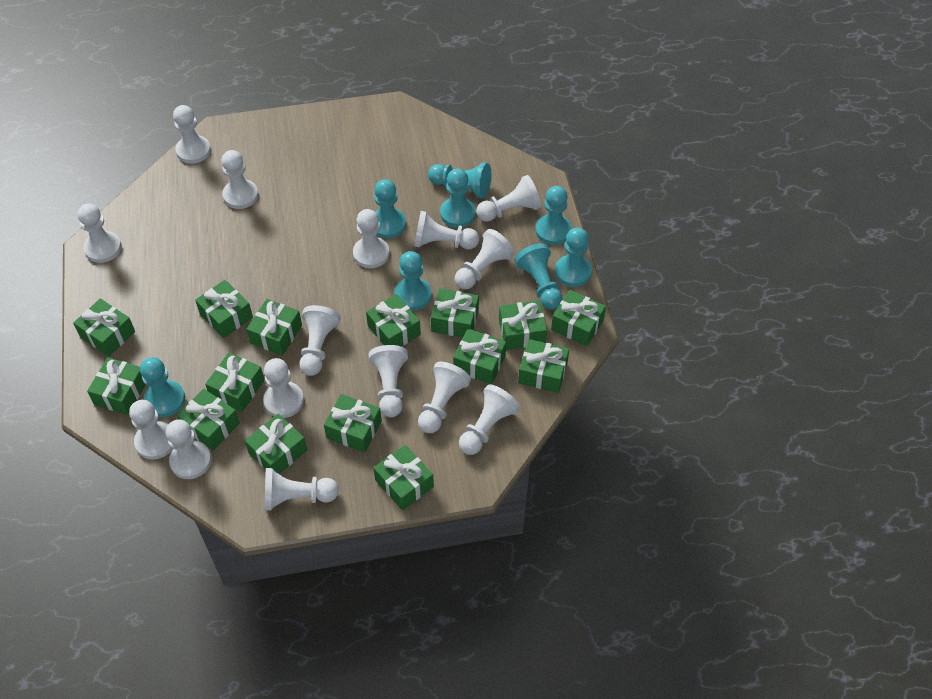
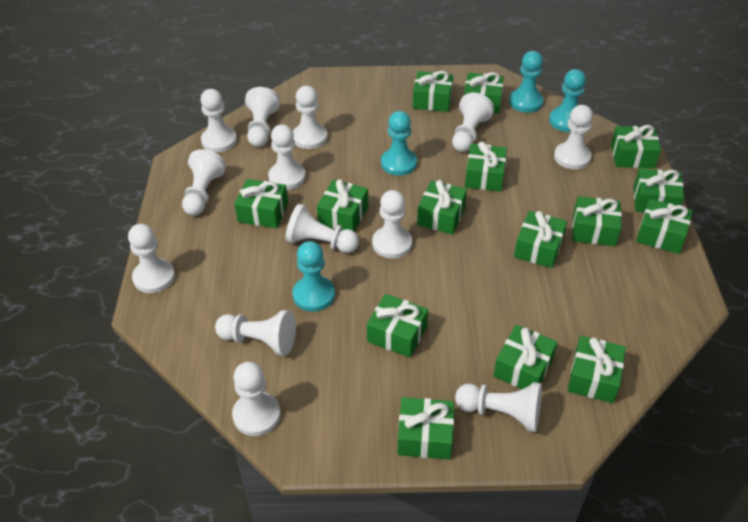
turquoise pawn: [140,357,185,417] [374,179,406,238] [394,251,432,311] [428,162,491,199] [440,168,476,227] [514,243,563,310] [536,186,571,245] [555,228,592,287] = 8 -> [293,241,335,312] [381,111,417,176] [509,51,544,113] [549,69,586,132] = 4
white pawn: [78,204,122,263] [129,400,173,460] [166,419,211,479] [173,105,211,164] [221,150,258,209] [263,358,304,418] [264,468,339,511] [299,305,341,376] [353,209,389,268] [369,345,408,417] [414,211,479,250] [418,362,471,433] [455,229,514,289] [459,384,520,455] [476,175,541,222] = 15 -> [128,224,175,293] [182,149,226,216] [200,89,237,152] [215,310,296,356] [232,362,281,436] [245,87,280,147] [268,124,305,190] [285,204,359,253] [293,86,327,149] [372,190,412,259] [452,93,494,152] [455,382,542,432] [554,105,593,169] = 13

